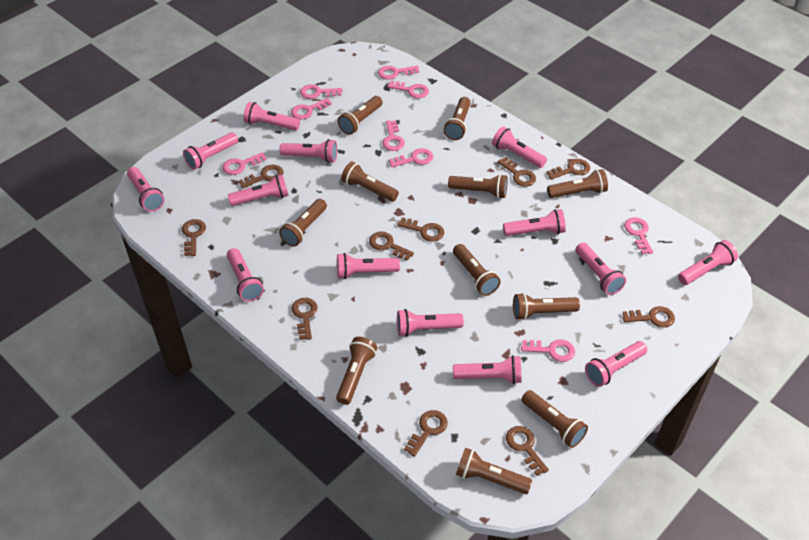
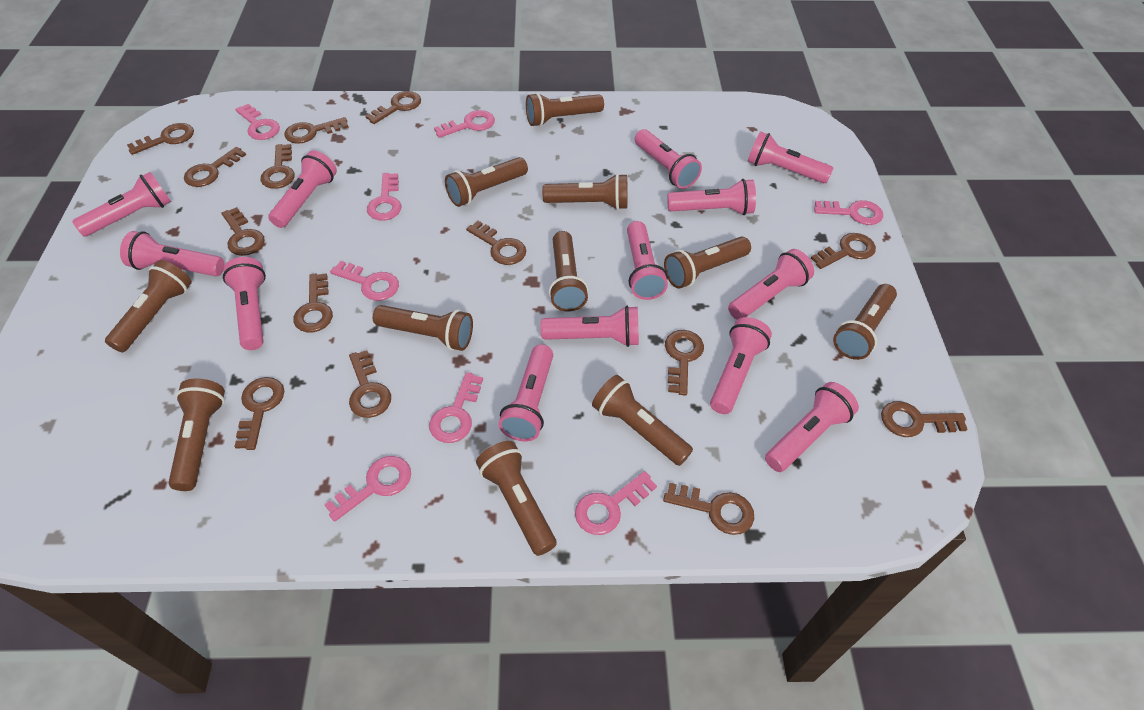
brown key: [182,219,206,256] [239,165,283,188] [292,298,317,340] [369,231,414,261] [397,217,444,242] [404,410,448,457] [498,157,536,187] [506,426,549,476] [546,159,590,180] [623,306,675,328] = 10 -> [127,123,194,155] [184,147,246,187] [221,207,265,256] [234,377,284,450] [260,144,295,189] [284,117,348,144] [293,273,333,332] [349,350,391,418] [365,91,421,124] [466,221,526,265] [663,483,754,535] [665,330,704,396] [811,233,876,269] [881,401,968,437] = 14
pink flashlight: [127,167,164,212] [183,132,238,170] [227,248,264,302] [228,174,289,206] [243,102,300,130] [279,139,337,163] [337,253,400,279] [397,309,464,337] [453,355,522,384] [492,126,547,168] [503,209,566,236] [576,243,626,295] [585,341,647,387] [678,240,738,285] = 14 -> [72,172,171,237] [120,231,224,276] [223,257,266,350] [268,150,337,228] [498,344,553,441] [541,306,639,347] [627,221,668,300] [635,129,702,189] [667,179,756,215] [710,317,772,414] [728,249,814,320] [747,131,833,183] [765,382,859,472] = 13
pink key: [222,152,267,175] [291,98,332,120] [300,84,342,99] [378,66,419,80] [382,120,405,151] [387,81,429,98] [389,148,433,168] [521,339,575,362] [624,217,653,254] = 9 -> [235,104,280,140] [324,456,411,522] [330,261,399,301] [367,173,401,221] [429,372,483,443] [434,110,495,138] [575,471,657,535] [814,200,883,225] = 8

